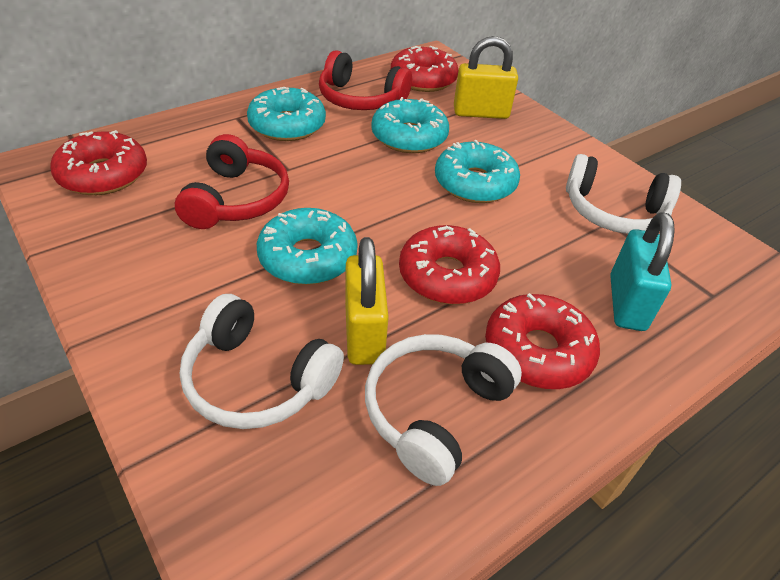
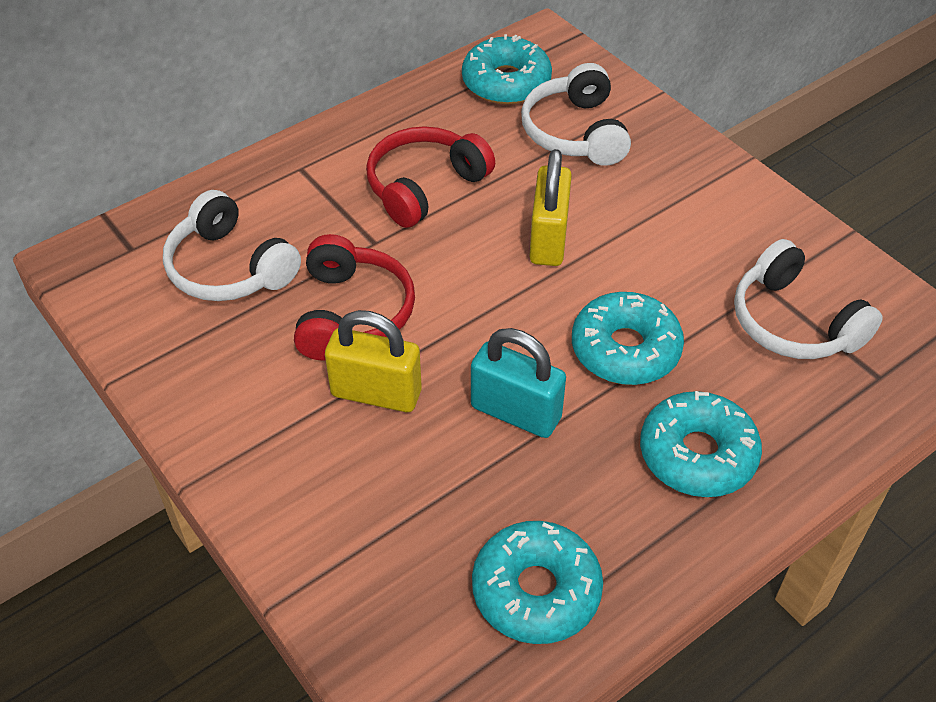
red donut: [50,130,147,195] [391,46,458,92] [399,225,500,305] [485,293,600,389] = 4 -> none = 0

